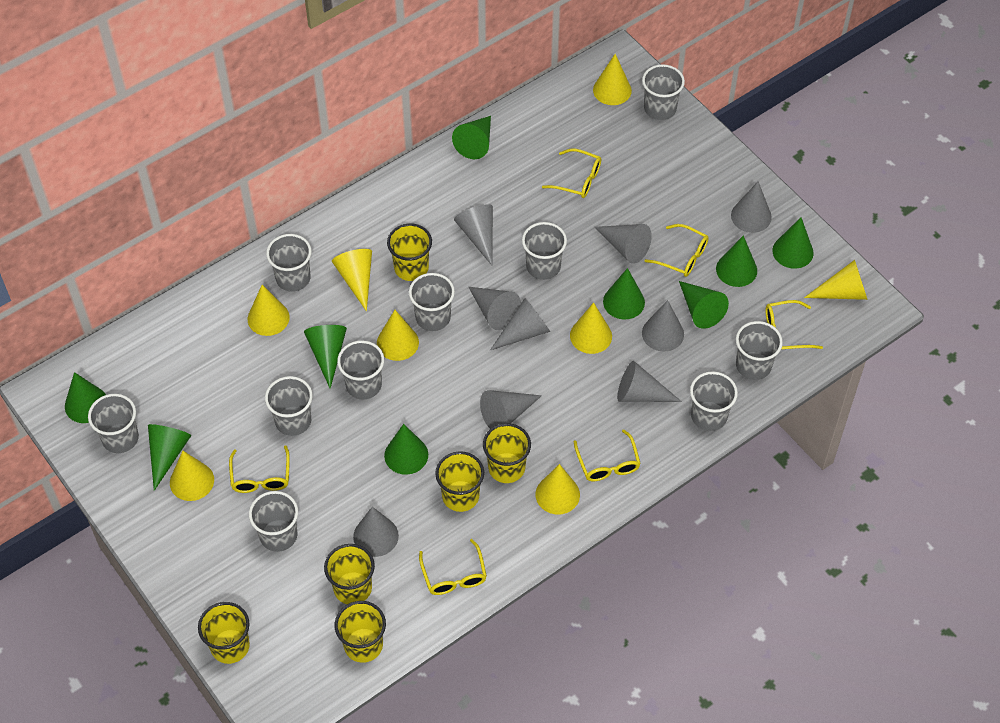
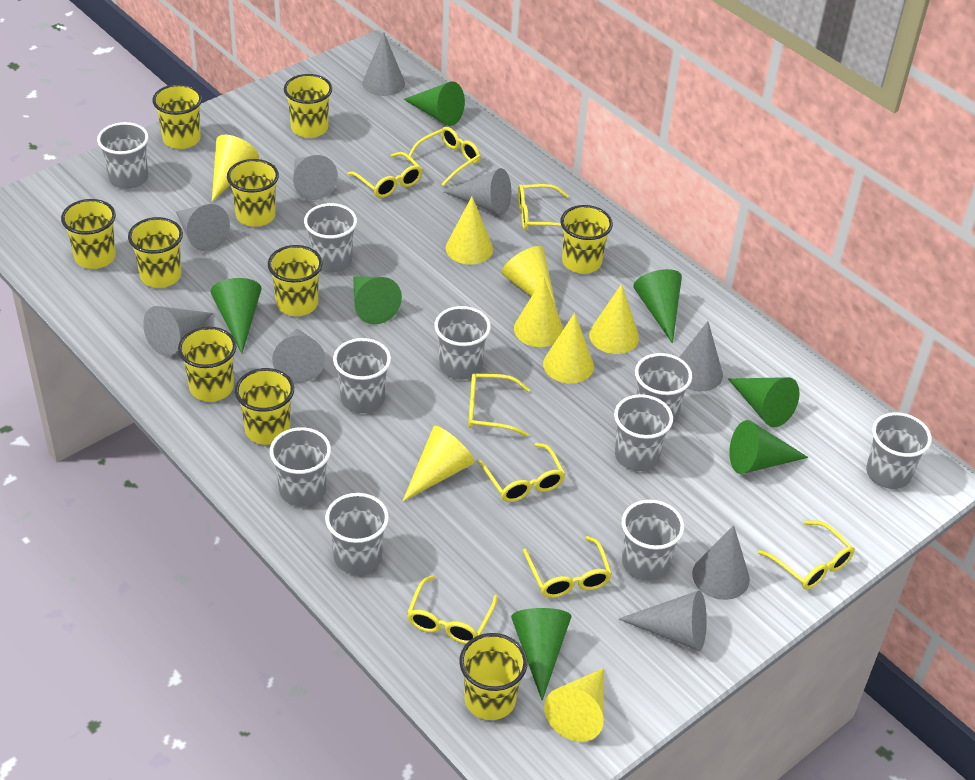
green cone: [65,372,106,423] [148,424,191,491] [304,325,347,389] [384,424,428,475] [452,116,491,159] [603,268,645,320] [679,281,729,329] [716,235,757,287] [772,217,814,269] = 9 -> [211,278,261,354] [353,276,402,324] [404,81,465,126] [511,608,572,701] [633,269,682,343] [728,377,799,427] [729,420,809,474] = 7
yellow cup: [198,602,250,664] [324,544,375,604] [335,601,386,663] [387,223,432,281] [435,451,484,512] [483,423,531,483] = 6 -> [61,199,116,269] [128,217,183,288] [152,84,202,149] [178,327,236,402] [227,159,279,227] [235,368,294,445] [268,245,323,316] [284,74,332,138] [459,633,527,720] [560,205,613,274] = 10
yellow glasses: [229,446,290,493] [419,539,487,595] [542,149,601,198] [574,430,641,481] [644,224,709,277] [766,300,823,349] = 6 -> [347,152,422,198] [406,127,481,186] [407,575,498,644] [468,373,530,436] [478,443,565,502] [518,184,569,230] [523,536,612,598] [758,520,855,590] = 8

